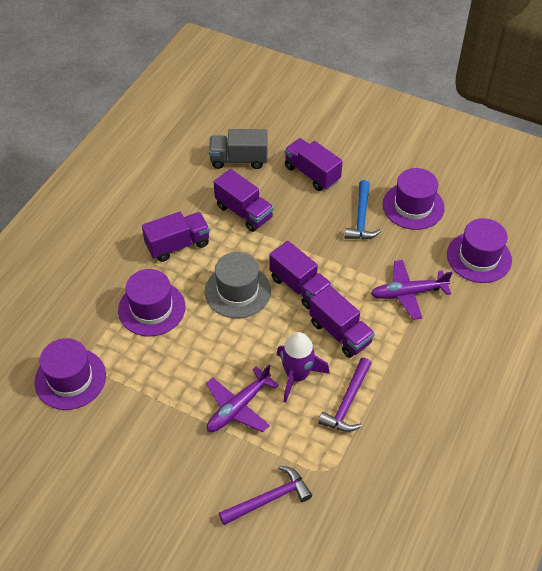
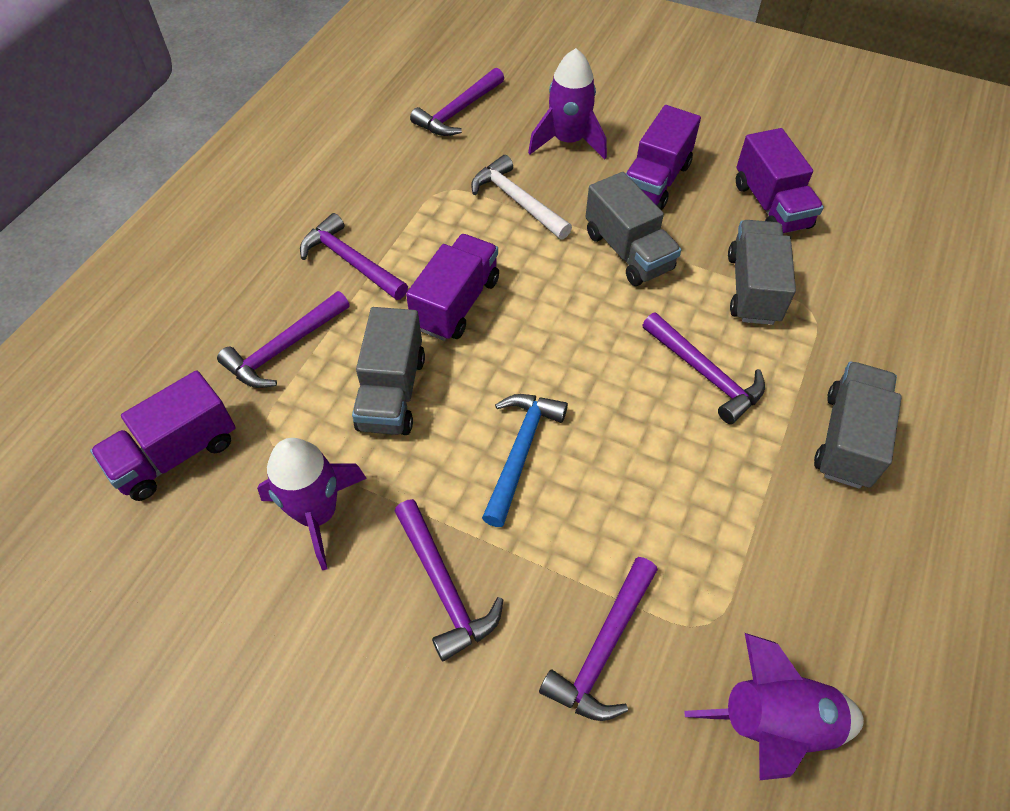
grey hat: [205,252,271,318] = 1 -> none = 0
grey truck: [209,129,268,169] = 1 -> [352,307,425,435] [585,172,681,286] [728,220,796,325] [814,361,902,489] = 4
purple hammer: [219,466,312,525] [318,358,372,432] = 2 -> [217,291,350,388] [300,213,408,300] [395,499,503,661] [410,68,504,136] [539,557,658,721] [642,313,765,424] = 6
purple hat: [34,338,106,410] [118,269,185,337] [383,168,445,230] [447,218,512,283] = 4 -> none = 0
purple plane: [206,365,279,432] [371,260,452,320] = 2 -> none = 0
purple rocket: [277,332,330,403] = 1 -> [257,438,367,570] [528,48,607,159] [684,633,864,780] = 3
purple truck: [142,212,210,262] [214,169,273,232] [269,241,332,309] [284,138,343,191] [309,285,375,358] = 5 -> [90,370,235,501] [406,234,499,341] [626,105,701,211] [736,128,824,234] = 4
white hammer: none = 0 -> [471,155,572,239] = 1

